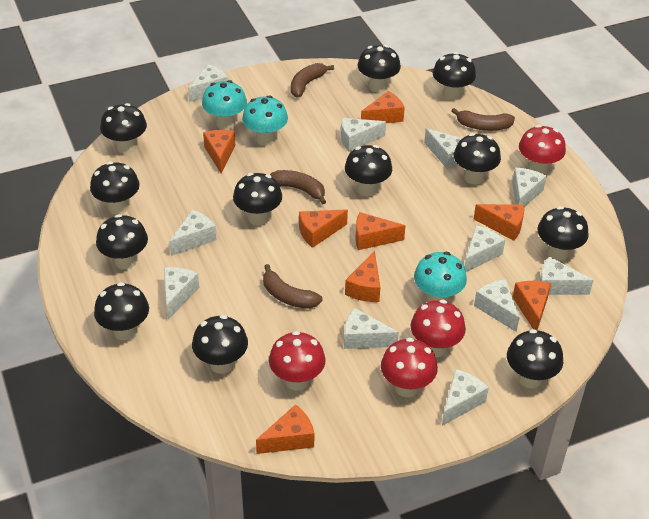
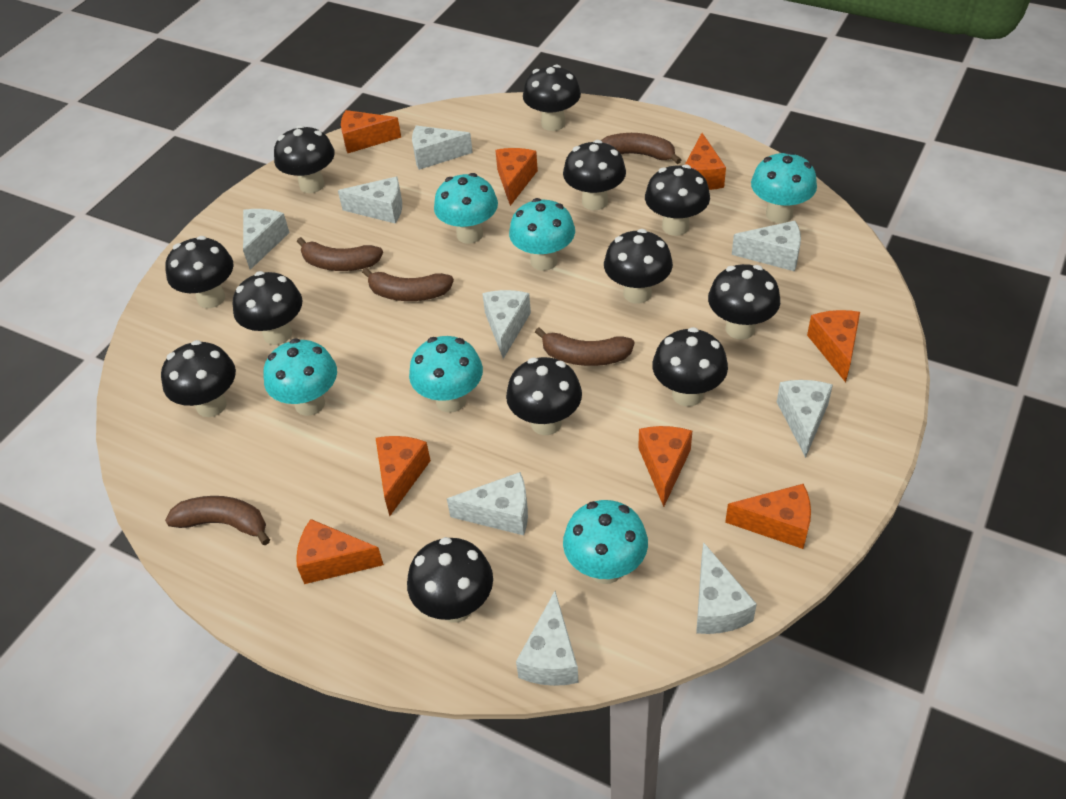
brown banana: [263,264,323,309] [270,170,326,204] [291,63,334,97] [451,108,515,131] = 4 -> [165,496,270,545] [297,237,383,271] [362,268,454,301] [535,327,634,366] [601,133,681,164] = 5
red mushroom: [269,331,325,391] [381,338,438,397] [411,300,466,357] [519,125,566,175] = 4 -> none = 0
turquoise mushroom: [202,80,247,130] [242,95,288,146] [414,252,467,302] = 3 -> [263,338,337,416] [409,336,483,413] [434,173,498,244] [509,198,575,271] [563,500,648,584] [751,151,817,223] = 6
white cheese: [164,267,199,320] [169,210,217,256] [188,64,228,102] [341,118,386,151] [344,308,399,349] [424,128,462,169] [442,369,489,426] [465,225,505,272] [474,279,519,332] [512,168,546,207] [540,256,593,295] = 11 -> [243,209,290,270] [338,177,402,224] [412,125,473,170] [447,472,528,535] [482,290,531,359] [516,591,579,686] [696,542,757,634] [732,221,801,271] [777,380,833,458] = 9

